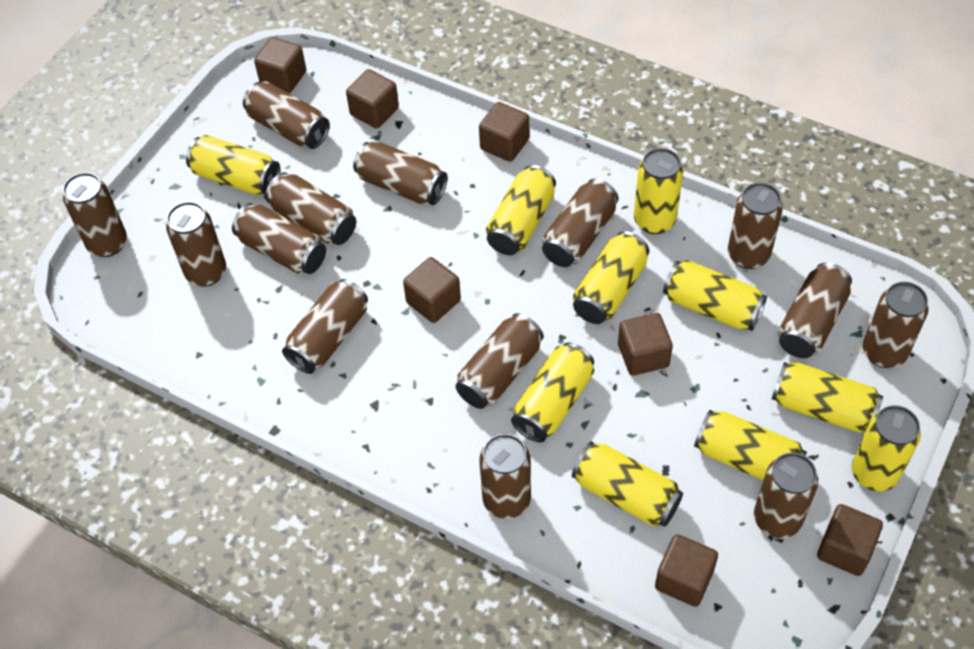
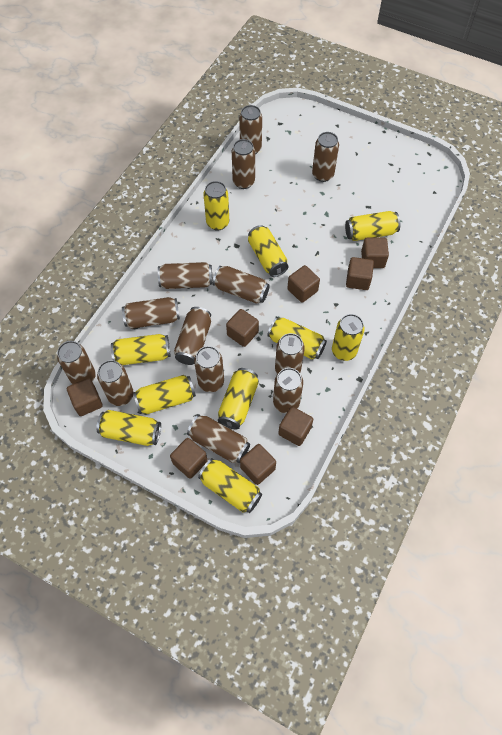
brown can: [63,172,127,257] [166,202,226,287] [232,203,326,275] [243,81,330,149] [265,172,356,245] [282,279,368,374] [353,141,448,205] [456,313,544,409] [479,434,531,519] [542,178,618,267] [728,183,783,269] [754,453,818,538] [778,262,852,358] [863,282,928,368] = 14 -> [57,341,96,384] [97,360,134,406] [122,297,180,329] [158,262,213,289] [174,307,211,365] [187,414,250,463] [194,346,224,392] [213,266,270,304] [232,139,255,189] [239,105,262,154] [273,368,303,413] [275,333,305,374] [312,132,339,182] = 13
brown cube: [254,37,306,93] [346,69,399,128] [403,257,461,323] [479,102,529,162] [618,313,673,376] [655,534,718,607] [817,504,883,576] = 7 -> [67,378,103,416] [170,438,208,479] [226,309,259,347] [240,444,276,485] [278,407,313,446] [287,265,320,303] [346,257,374,290] [361,238,389,268] = 8

